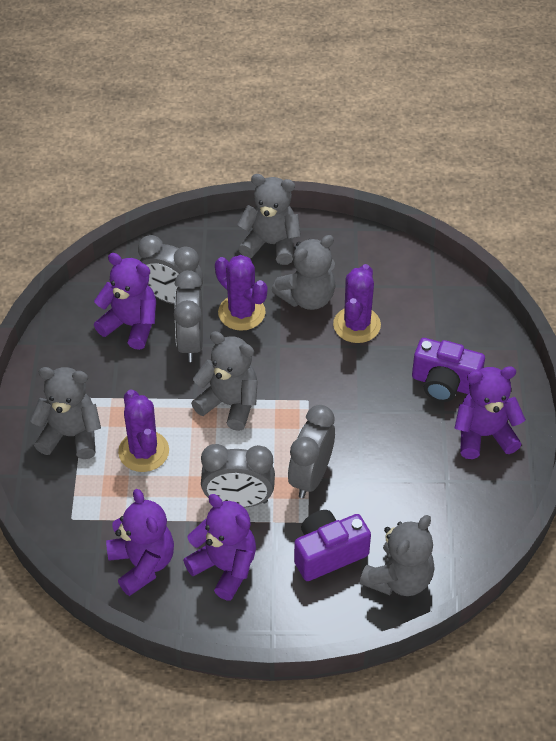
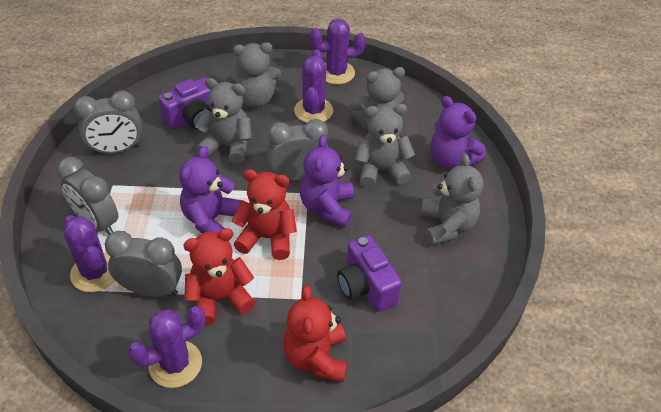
purple cactus: [118,390,169,472] [215,255,267,331] [333,264,381,343] = 3 -> [64,215,115,292] [127,306,205,388] [294,49,333,123] [310,19,366,84] = 4
purple teddy bear: [94,253,156,350] [106,489,174,596] [183,494,256,600] [454,366,526,459] = 4 -> [179,146,241,234] [300,135,354,227] [430,96,486,169] = 3
red teddy bear: none = 0 -> [183,228,255,326] [231,169,297,260] [283,285,348,382] = 3

